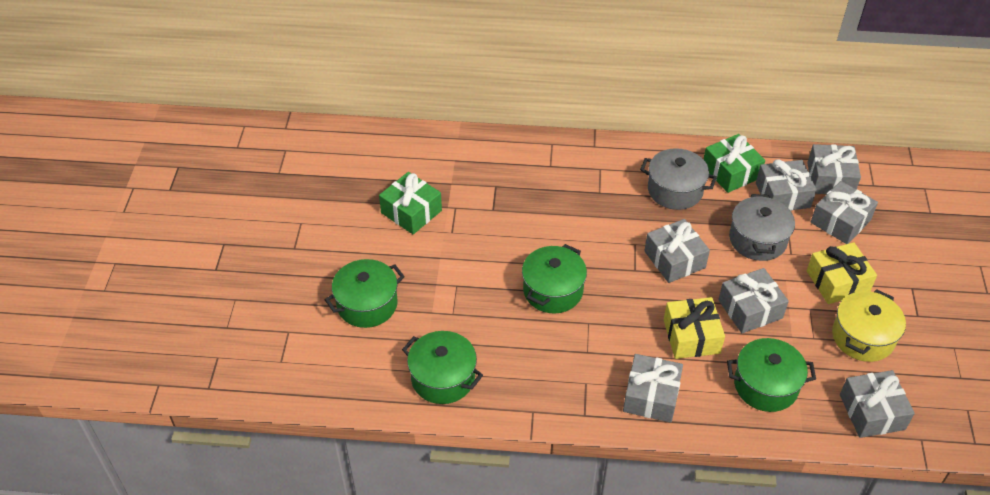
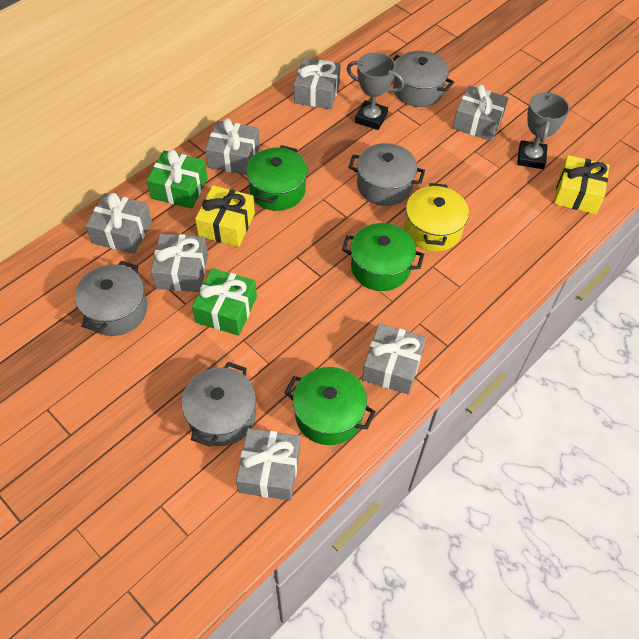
green pot: [325,259,405,328] [402,331,483,404] [522,244,587,313] [727,338,816,412] = 4 -> [246,145,307,211] [284,367,376,445] [342,223,424,291] = 3
grey pot: [640,148,717,210] [729,194,795,261] = 2 -> [75,261,147,336] [181,362,256,447] [349,143,425,206] [393,51,454,107] = 4
grey trophy: none = 0 -> [347,52,404,130] [517,91,570,169] = 2

